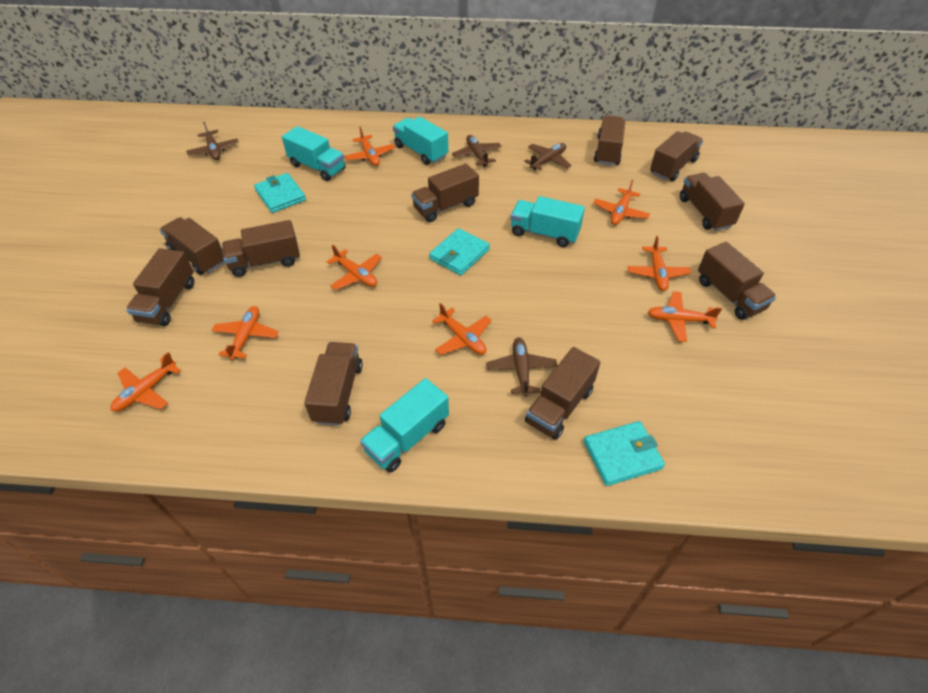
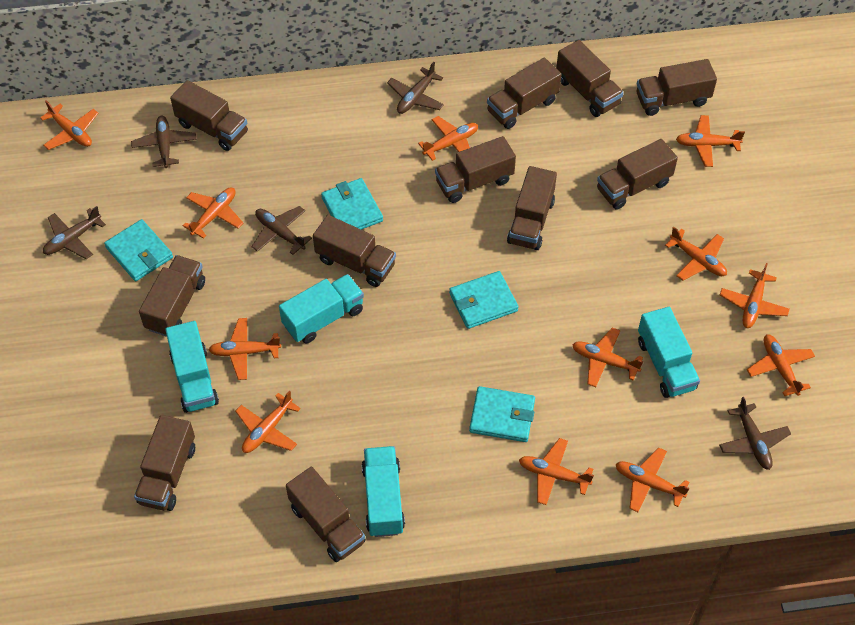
brown plane: [186,122,239,160] [452,135,502,167] [486,337,557,397] [524,143,571,170] = 4 -> [43,206,106,259] [131,116,197,168] [251,206,312,255] [387,62,444,114] [719,397,791,470] = 5
brown truck: [126,248,194,326] [160,217,224,275] [222,220,300,277] [304,342,363,426] [411,163,479,222] [525,347,601,440] [594,115,626,166] [650,131,703,181] [680,173,745,231] [698,242,776,320] = 10 -> [134,415,195,511] [139,255,205,337] [170,80,248,151] [286,467,366,562] [313,215,396,287] [435,136,516,203] [487,58,561,129] [507,166,557,250] [556,40,624,117] [597,139,678,210] [637,59,717,116] = 11
orange plane: [111,352,181,412] [211,306,279,360] [327,244,382,290] [344,126,395,166] [432,303,492,355] [593,180,650,225] [627,236,691,291] [648,291,722,342] = 8 -> [40,100,99,150] [183,187,243,239] [208,318,281,380] [235,391,301,453] [418,116,478,161] [519,438,594,505] [572,327,643,387] [616,447,690,512] [665,227,727,281] [676,115,745,167] [720,263,790,328] [747,334,815,396] = 12
turquoise wallet: [254,173,306,213] [429,228,490,276] [584,421,665,486] = 3 -> [104,219,173,281] [321,178,383,230] [449,271,519,329] [469,386,535,442] = 4

